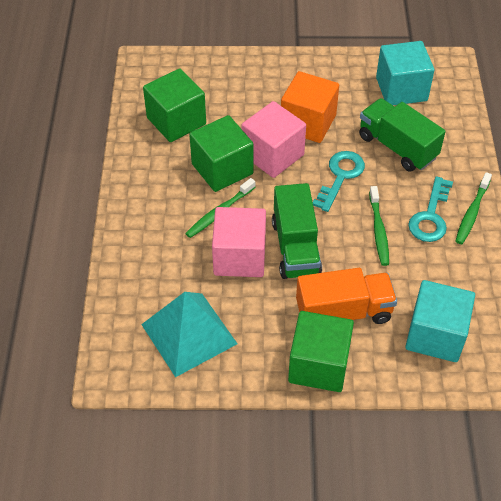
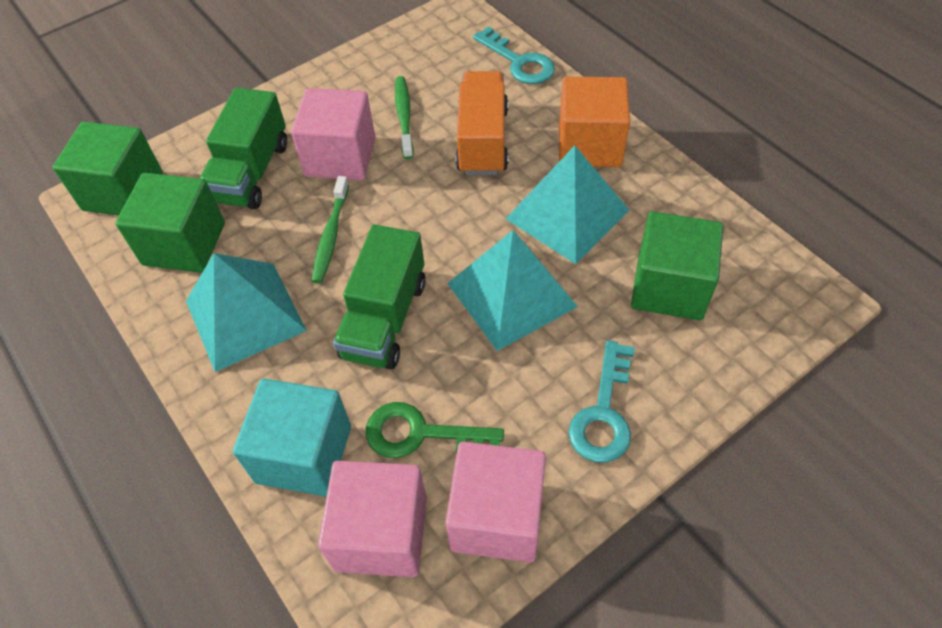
green key: none = 0 -> [366,402,504,458] = 1
green toothbrush: [185,178,255,238] [369,186,389,266] [455,172,492,244] = 3 -> [312,176,349,284] [395,76,414,159] = 2
pink cube: [212,207,266,277] [241,101,306,178] = 2 -> [291,88,375,180] [318,461,427,577] [445,442,546,562] = 3
turquoise cube: [376,41,434,105] [405,280,475,362] = 2 -> [233,378,351,497] = 1
turquoise pyramid: [141,292,237,377] = 1 -> [186,253,307,372] [447,230,578,351] [506,146,629,264] = 3

